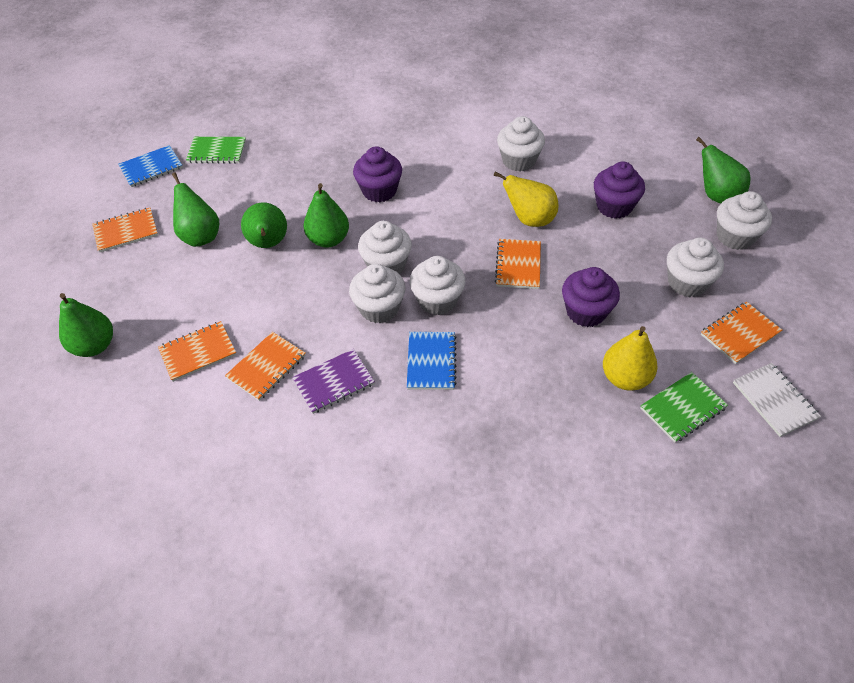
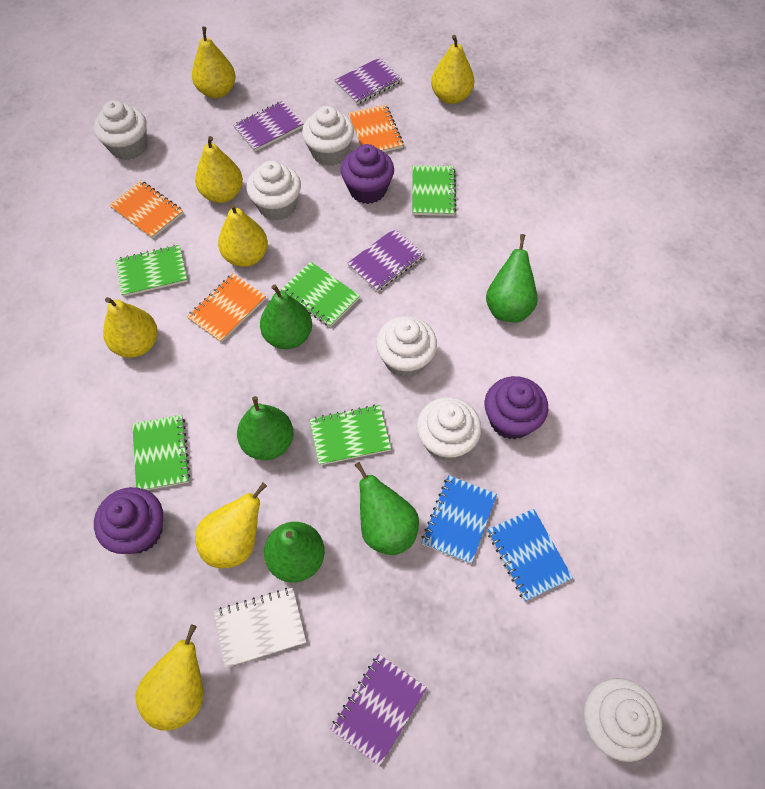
green notebook: [186,137,246,164] [640,372,728,443] = 2 -> [116,245,188,297] [132,415,190,490] [281,262,360,327] [310,405,391,465] [412,165,456,216] = 5
orange notebook: [92,208,158,252] [158,321,236,382] [225,332,306,401] [495,239,541,289] [701,302,782,364] = 5 -> [109,181,183,239] [187,273,266,343] [348,104,404,152] = 3
purple notebook: [292,349,375,414] = 1 -> [233,101,303,152] [330,654,427,766] [335,57,402,105] [347,228,424,292] = 4
yellow pear: [494,172,559,227] [603,326,657,391] = 2 -> [103,297,158,358] [136,624,203,731] [192,27,236,98] [195,136,243,203] [195,482,267,568] [218,203,268,267] [431,35,474,104] = 7

